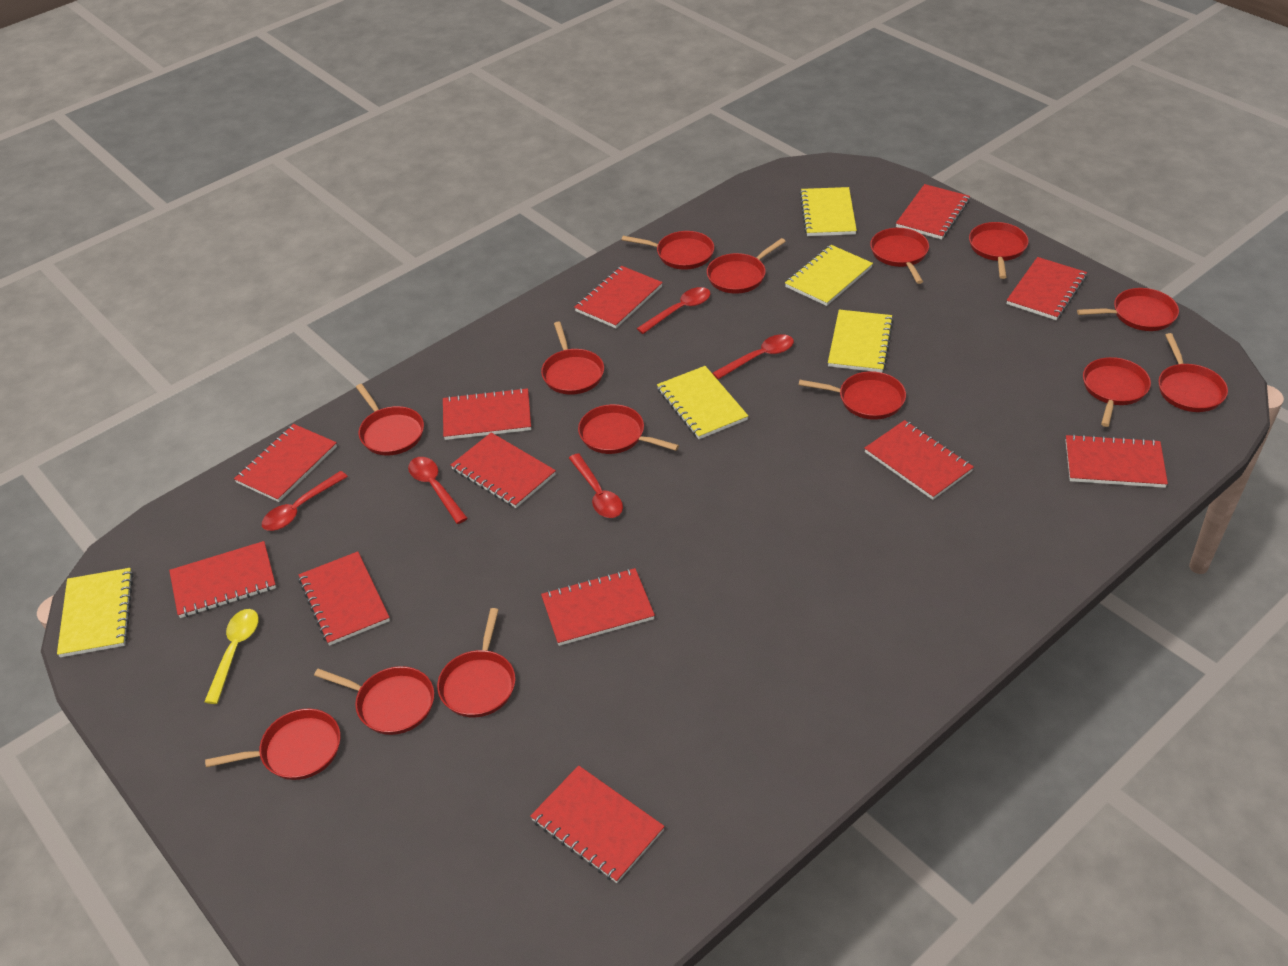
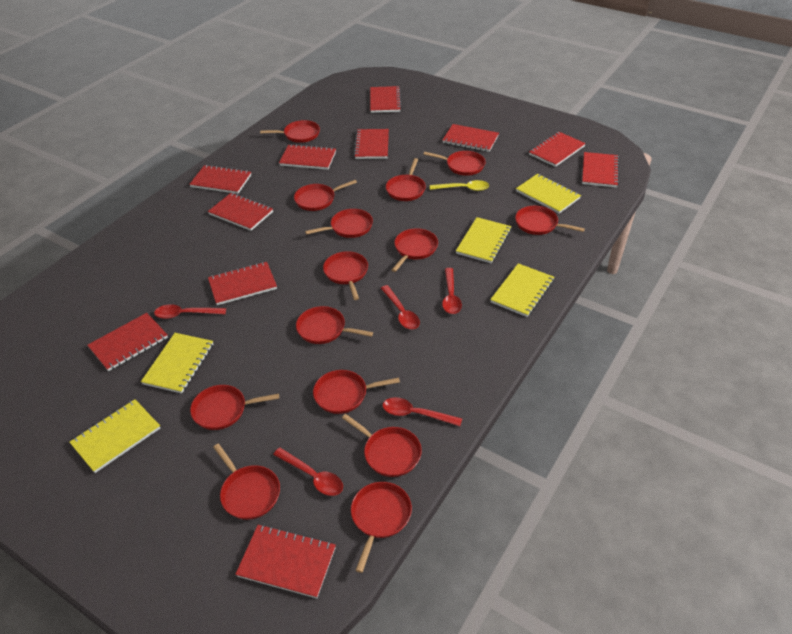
red notebook: [169,541,276,618] [234,424,337,502] [299,551,390,646] [443,388,531,440] [451,432,556,508] [530,765,665,883] [541,568,655,646] [574,266,663,328] [864,420,974,500] [896,184,970,240] [1007,257,1087,320] [1066,434,1168,488] = 12 -> [87,313,168,371] [189,165,251,194] [208,193,273,231] [208,262,277,305] [235,525,336,598] [279,144,336,170] [354,129,389,159] [370,86,402,113] [443,124,499,152] [529,132,586,167] [582,152,619,188] = 11

